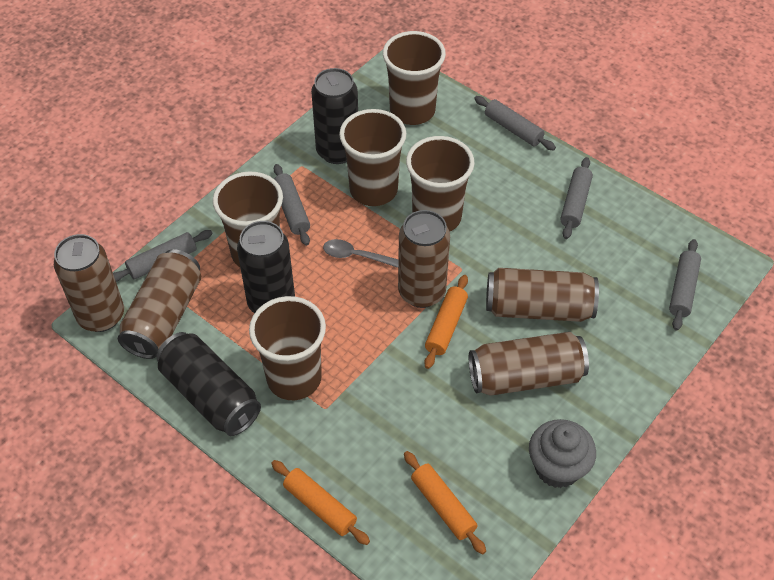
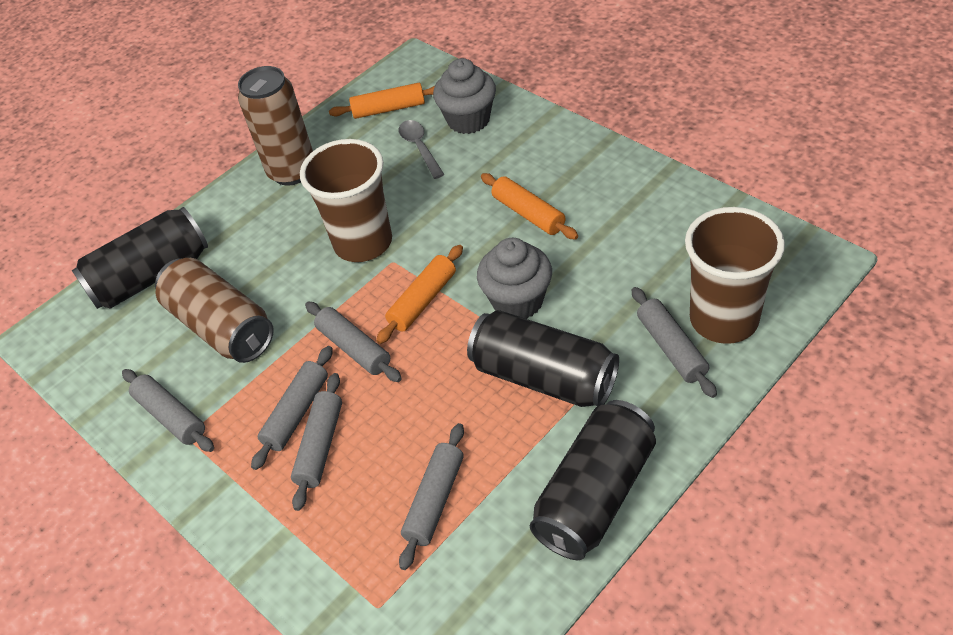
brown can: [54,234,124,332] [118,249,201,359] [398,210,450,308] [469,332,589,396] [486,268,599,322] = 5 -> [155,258,274,363] [238,66,313,186] = 2
brown cup: [213,171,283,267] [249,296,326,400] [339,109,407,206] [383,31,446,125] [406,136,475,231] = 5 -> [300,139,392,262] [685,207,785,344] = 2
grey cupcake: [529,419,596,488] = 1 -> [433,58,496,134] [477,238,552,319] = 2
grey rolling pin: [113,230,212,282] [274,164,310,246] [474,96,556,151] [560,157,593,239] [669,239,701,331] = 5 -> [122,369,214,452] [251,346,333,470] [291,373,342,511] [305,302,402,382] [399,423,464,570] [632,287,717,398] = 6

